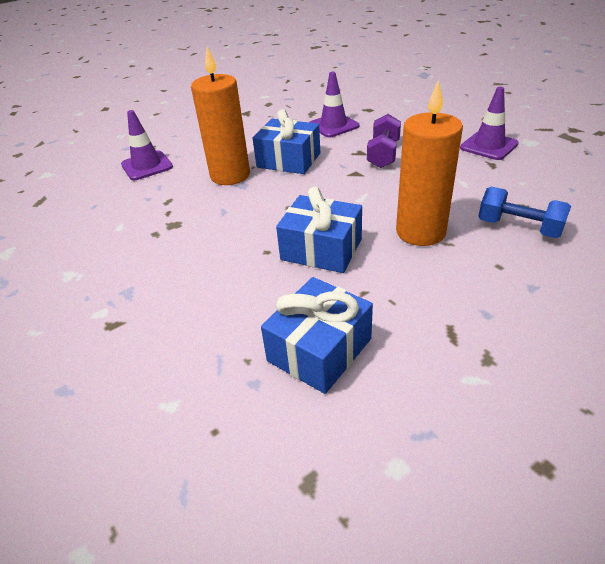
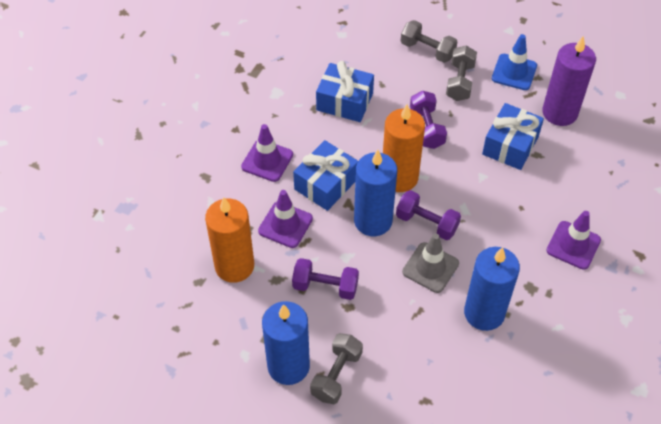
blue candle: none = 0 -> [262,301,310,385] [354,150,397,236] [464,247,520,331] = 3
blue dumbbell: [478,187,571,238] = 1 -> none = 0
blue traffic cone: none = 0 -> [492,34,537,90] = 1
grey dumbbell: none = 0 -> [310,333,363,404] [401,20,458,63] [446,46,477,101] = 3
grey traffic cone: none = 0 -> [402,234,459,293] = 1
purple candle: none = 0 -> [542,36,596,126] = 1
purple dumbbell: [367,114,401,168] = 1 -> [292,258,359,300] [396,190,461,240] [410,91,447,149] = 3

